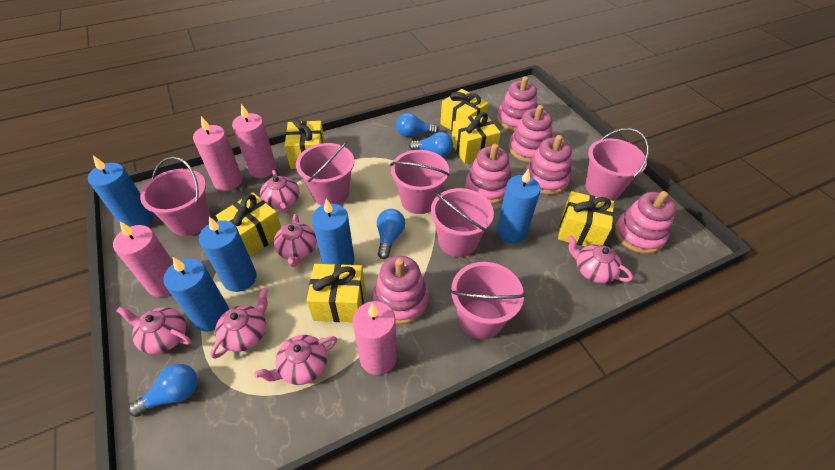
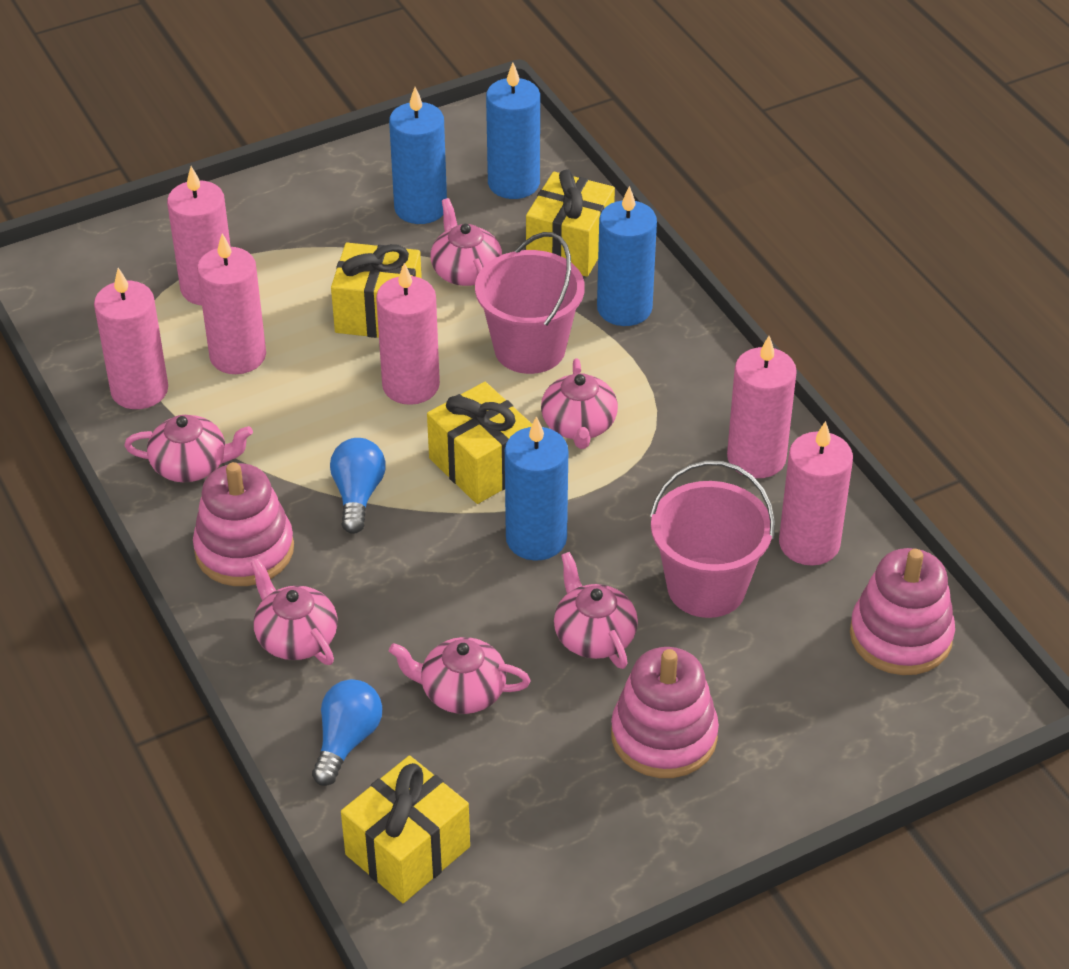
blue candle: [88,155,153,227] [164,257,229,331] [199,217,257,292] [312,199,355,265] [497,169,541,243] = 5 -> [389,87,447,224] [486,62,540,199] [505,416,568,561] [597,186,657,326] = 4
blue light bulb: [128,364,198,417] [377,209,405,259] [396,113,439,137] [409,132,453,157] = 4 -> [312,679,382,786] [330,438,386,534] = 2
pink bucket: [140,157,210,236] [296,141,354,206] [390,150,450,214] [430,188,494,257] [450,262,526,339] [585,128,649,200] = 6 -> [475,232,585,374] [650,460,775,618] = 2
pink candle: [113,221,173,297] [193,116,242,191] [232,104,276,178] [353,301,397,375] = 4 -> [94,268,168,409] [167,166,231,305] [197,233,266,374] [376,263,440,405] [727,336,797,478] [779,421,853,566] = 6
pink stacking toy: [373,256,429,324] [465,144,511,204] [497,76,537,132] [509,105,552,163] [524,135,572,195] [615,191,676,254] = 6 -> [193,462,294,586] [611,647,719,778] [850,548,955,675] = 3
yellow gift: [216,193,281,257] [285,118,325,169] [306,264,365,322] [440,89,488,131] [452,112,501,163] [558,191,614,247] = 6 -> [331,243,422,338] [341,756,470,903] [427,382,532,504] [526,169,615,277] = 4

